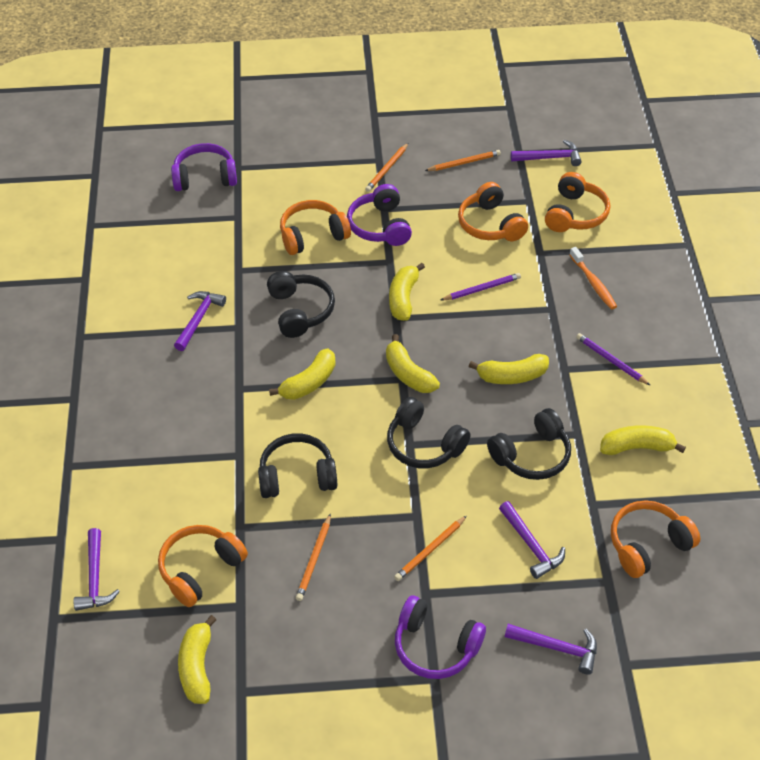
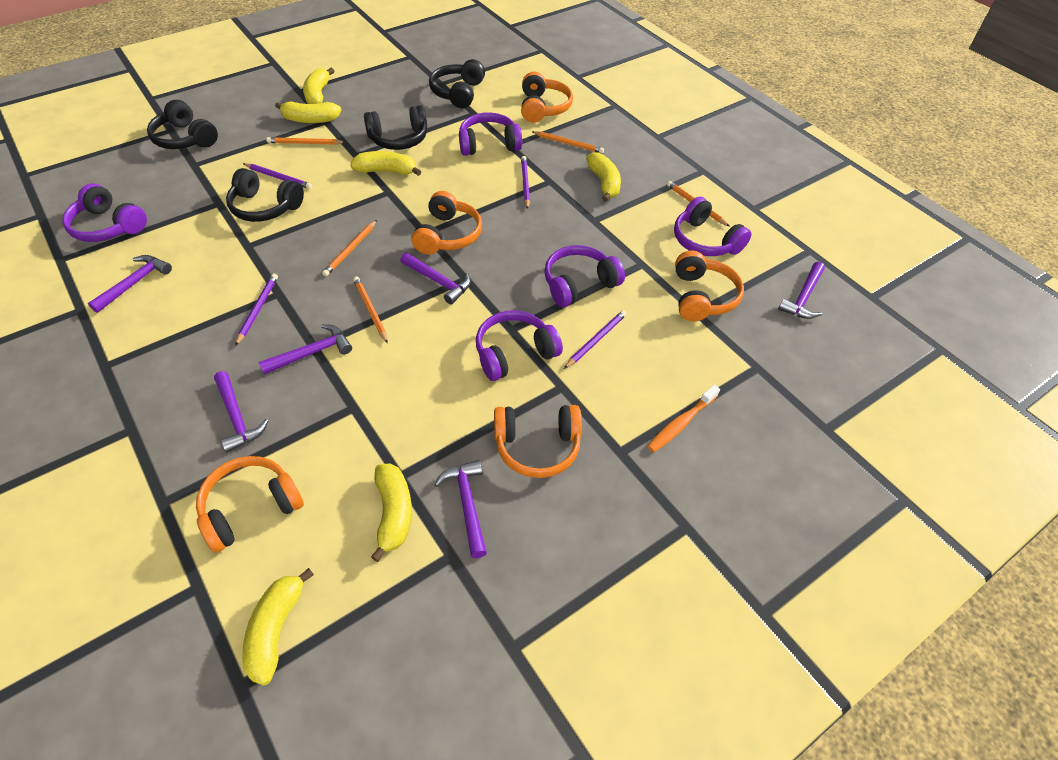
orange pencil: [296,514,331,601] [365,143,408,192] [394,516,467,581] [425,150,501,171] = 4 -> [266,137,345,145] [322,220,377,276] [353,276,388,343] [531,131,604,153] [667,181,729,226] = 5
purple hammer: [74,528,120,611] [174,291,226,351] [499,501,565,579] [505,624,597,675] [511,140,582,166] = 5 -> [88,255,172,313] [214,371,268,453] [258,324,352,374] [400,253,471,304] [434,460,487,558] [778,262,825,319] = 6
purple headphones: [171,143,237,191] [347,184,412,246] [395,595,486,679] = 3 -> [62,183,147,242] [459,113,522,156] [476,310,563,381] [544,245,625,307] [674,197,751,256] = 5
purple pencil: [441,273,521,300] [576,333,650,385] = 2 -> [235,273,278,346] [243,163,312,189] [521,156,530,209] [564,310,627,369] = 4

